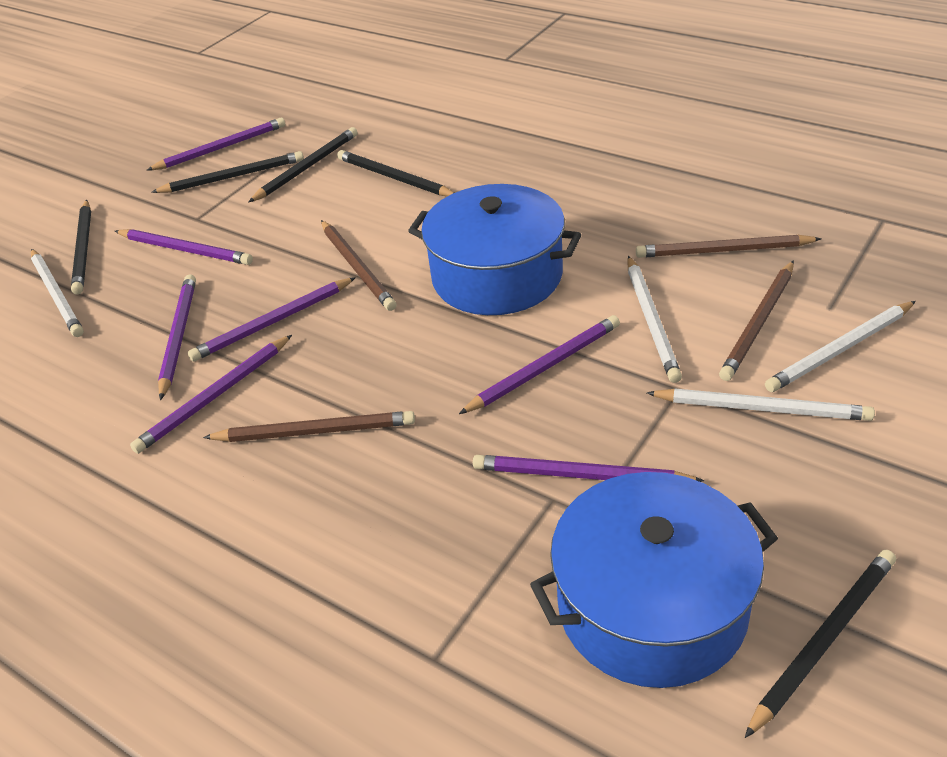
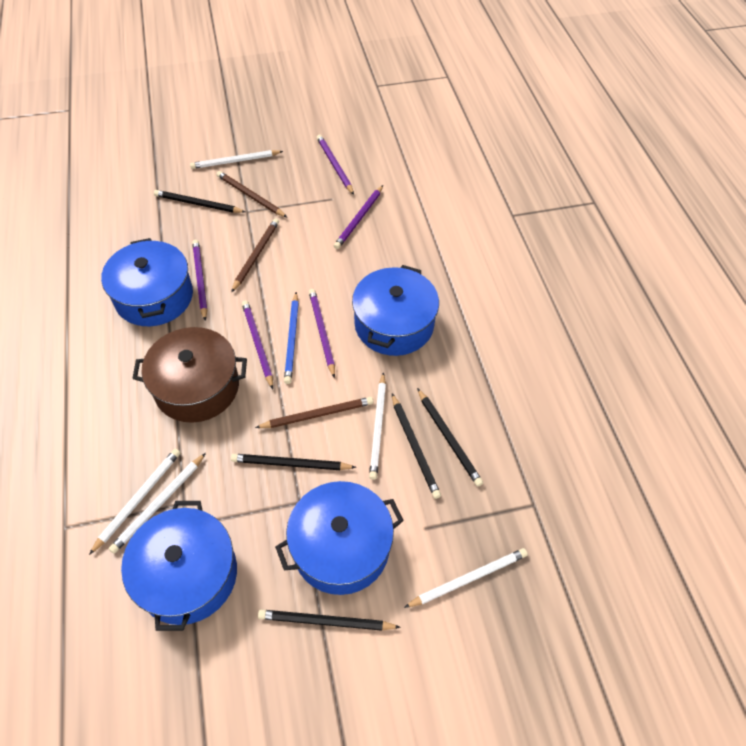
blue pencil: none = 0 -> [284,292,299,384] = 1
blue pot: [408,184,581,315] [530,472,778,688] = 2 -> [101,238,193,326] [121,501,237,631] [275,481,404,595] [352,265,439,356] = 4
brown pencil: [203,411,415,442] [321,220,397,311] [636,235,821,258] [719,261,794,381] = 4 -> [217,171,287,217] [231,218,279,293] [255,397,373,428] = 3
brown pot: none = 0 -> [132,327,247,423] = 1
purple pencil: [115,229,253,265] [130,335,292,454] [147,118,285,170] [158,274,196,400] [188,277,356,362] [459,315,620,414] [473,455,704,482] = 7 -> [192,240,207,321] [242,300,273,389] [309,289,335,378] [317,135,354,195] [334,185,383,249] = 5
white pencil: [31,249,84,337] [627,256,682,383] [647,389,875,421] [765,301,916,392] = 4 -> [89,449,181,555] [109,453,206,554] [190,150,283,169] [369,372,386,480] [404,548,528,608] = 5

